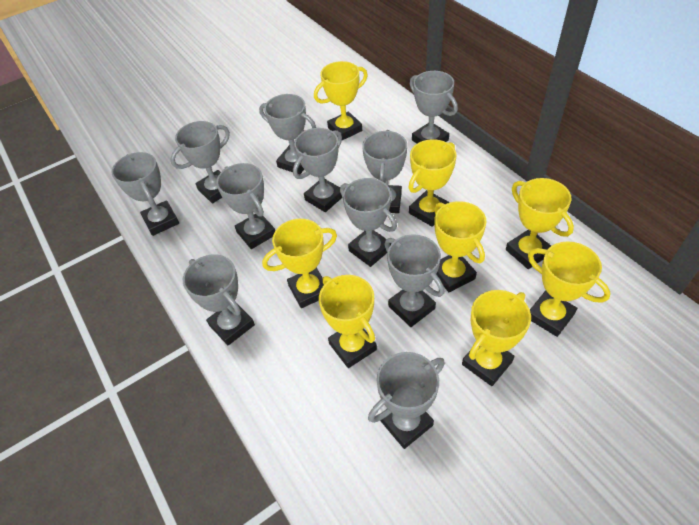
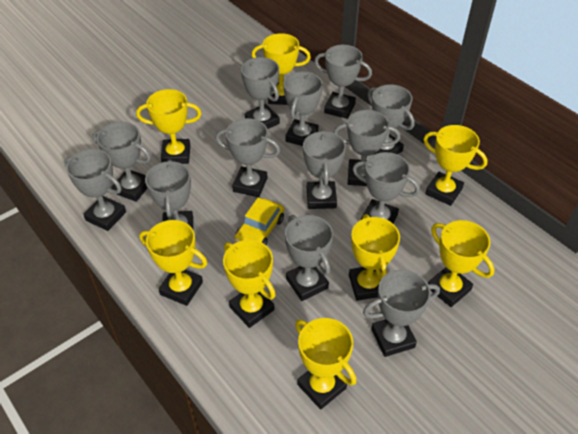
grey trophy: [112,152,179,236] [170,121,230,203] [183,254,255,346] [216,163,275,249] [259,94,316,175] [293,128,343,212] [340,178,397,267] [362,130,407,213] [368,352,445,449] [385,235,444,327] [410,71,458,144] = 11 -> [64,149,126,231] [93,122,151,202] [145,159,193,229] [215,118,280,197] [241,57,280,129] [284,72,323,146] [285,215,333,301] [303,130,346,209] [314,45,372,119] [333,110,400,186] [353,152,420,223] [363,270,440,357] [368,84,415,155] = 13
yellow car: none = 0 -> [235,197,284,245] = 1

